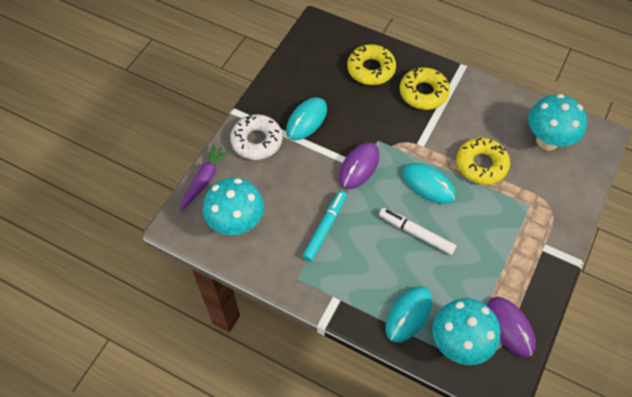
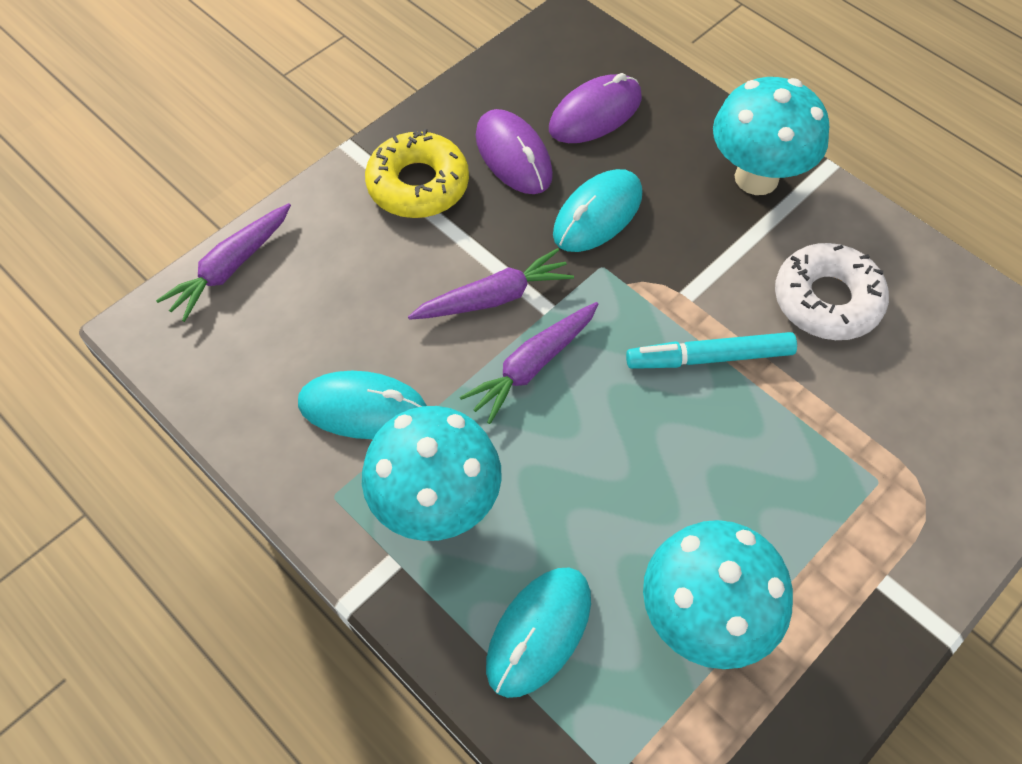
purple carrot: [180,144,230,211] = 1 -> [156,203,291,322] [408,248,574,320] [460,302,598,424] = 3
white marker: [379,208,456,255] = 1 -> none = 0
yellow donut: [347,44,396,85] [400,67,450,110] [456,138,510,185] = 3 -> [365,129,469,218] = 1

